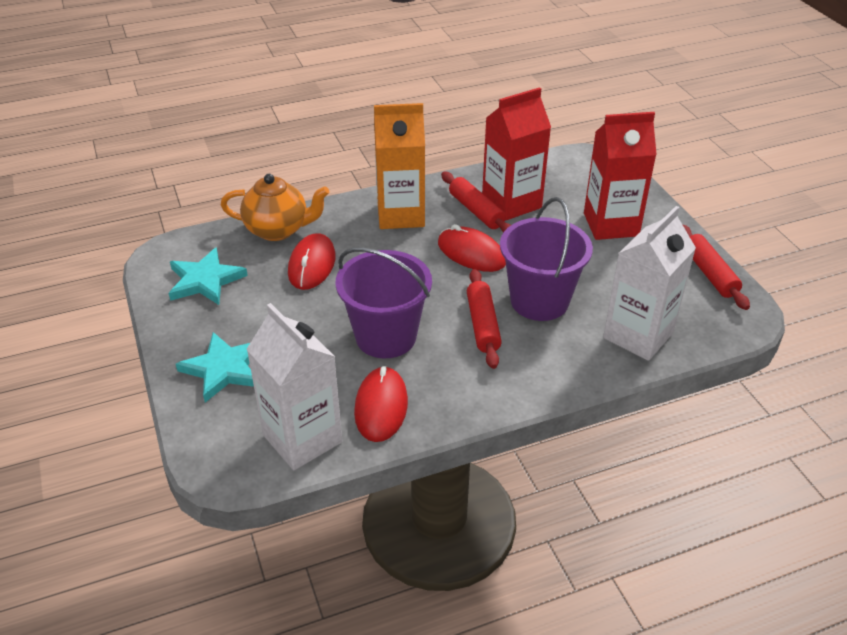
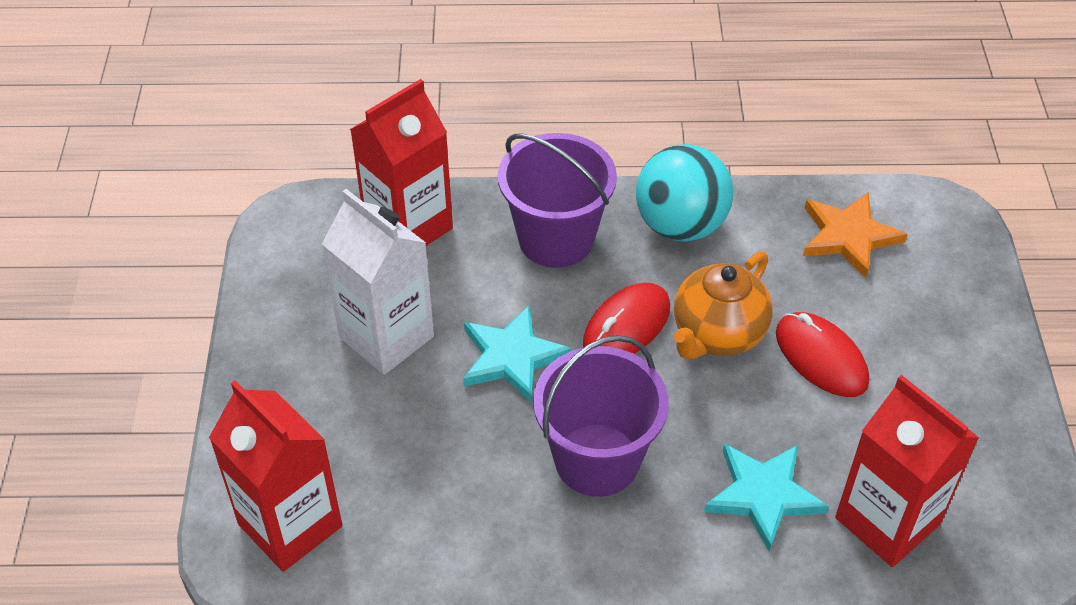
orange carton: [374,103,425,229] = 1 -> none = 0
orange star: none = 0 -> [803,192,908,278] = 1
red carton: [482,87,551,220] [584,112,657,240] = 2 -> [209,380,342,572] [350,79,453,246] [835,375,979,567] = 3
red mouse: [288,233,336,290] [354,366,408,442] [438,224,506,272] = 3 -> [583,282,670,354] [776,312,869,397] = 2
red rolling pin: [441,172,511,232] [467,269,502,369] [683,225,750,310] = 3 -> none = 0
turquoise ball: none = 0 -> [636,144,733,242] = 1
white carton: [246,303,342,470] [603,206,696,361] = 2 -> [322,189,434,375] = 1

